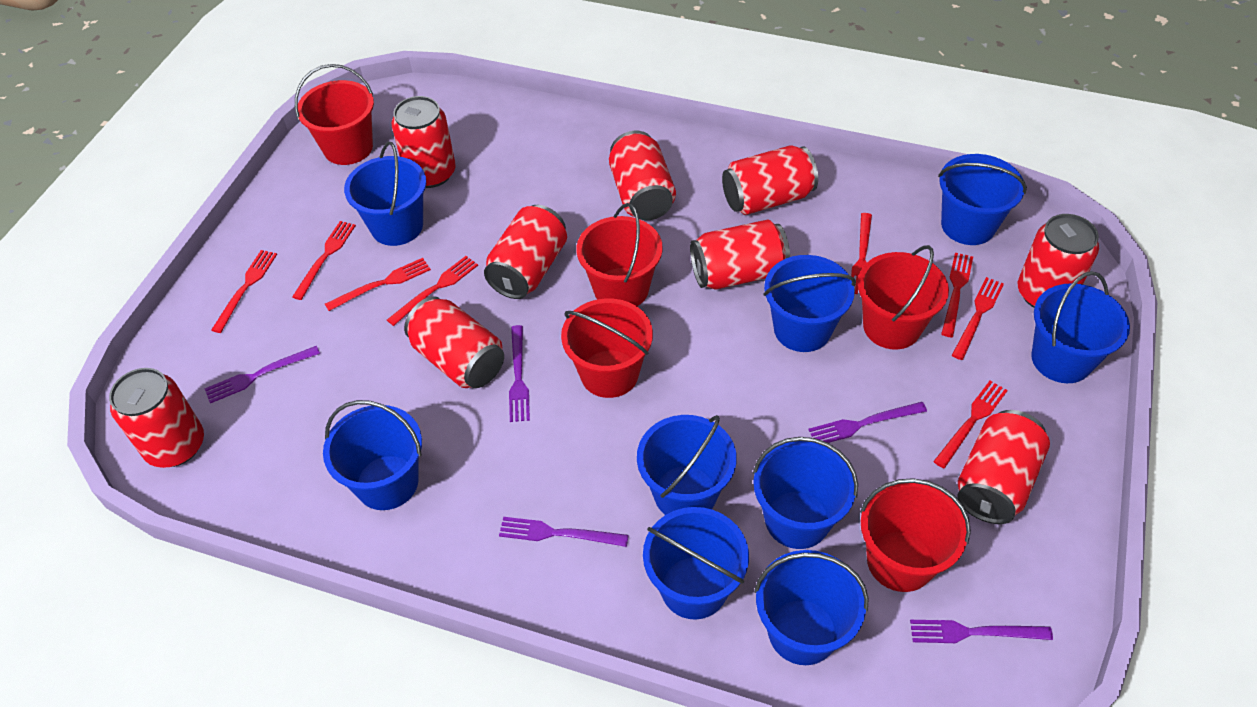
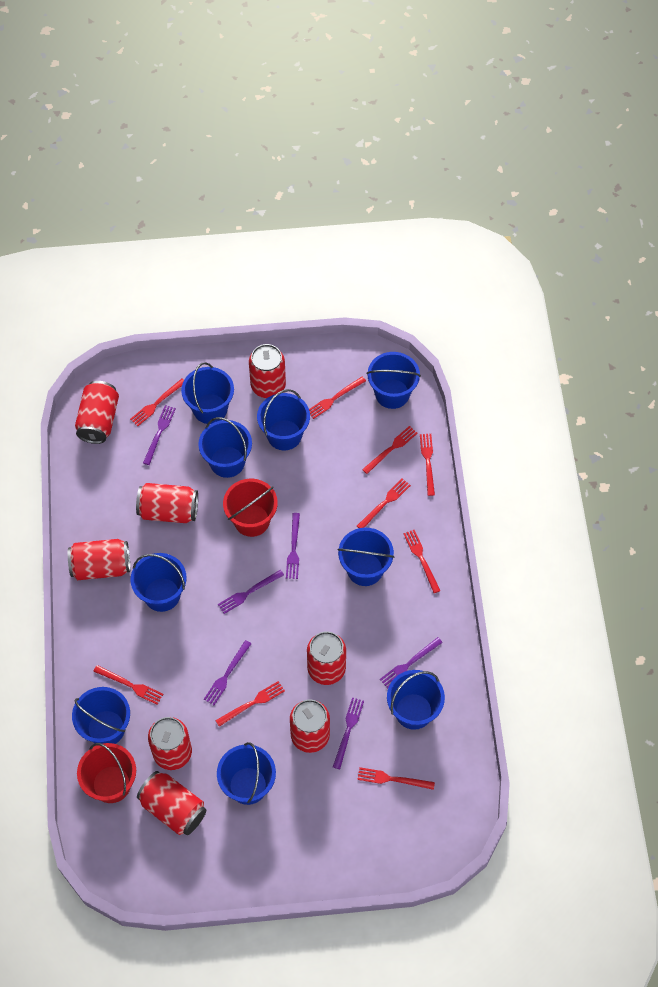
purple fork: [204,346,320,403] [499,517,628,547] [509,325,530,422] [808,402,927,443] [910,620,1053,643] = 5 -> [143,405,176,465] [204,640,251,705] [218,570,284,614] [286,513,300,579] [333,697,364,769] [380,637,443,689] = 6
red bucket: [295,64,374,165] [561,298,653,398] [577,203,663,306] [858,245,949,350] [860,478,971,592] = 5 -> [77,743,136,803] [223,479,278,537] = 2
red can: [109,368,204,468] [392,96,456,188] [404,296,504,388] [484,205,567,299] [609,131,676,220] [690,220,790,290] [722,145,818,215] [957,410,1050,524] [1018,214,1099,308] = 9 -> [68,539,130,580] [75,381,119,444] [136,483,198,523] [137,771,206,835] [148,717,192,770] [249,344,286,398] [290,700,330,753] [307,631,346,685] = 8
red fork: [211,250,277,333] [292,221,356,300] [325,258,431,311] [387,256,478,326] [851,213,872,294] [933,381,1008,468] [941,253,973,337] [952,277,1004,360] = 8 -> [93,665,163,705] [130,378,184,426] [215,681,285,727] [309,376,366,419] [357,479,411,528] [357,767,435,790] [362,426,418,474] [403,530,440,593] [420,434,435,496] = 9

